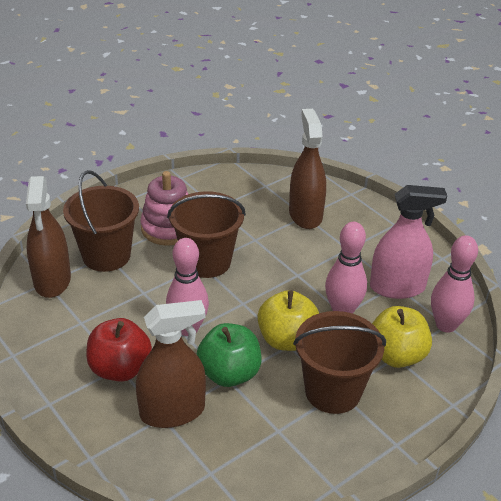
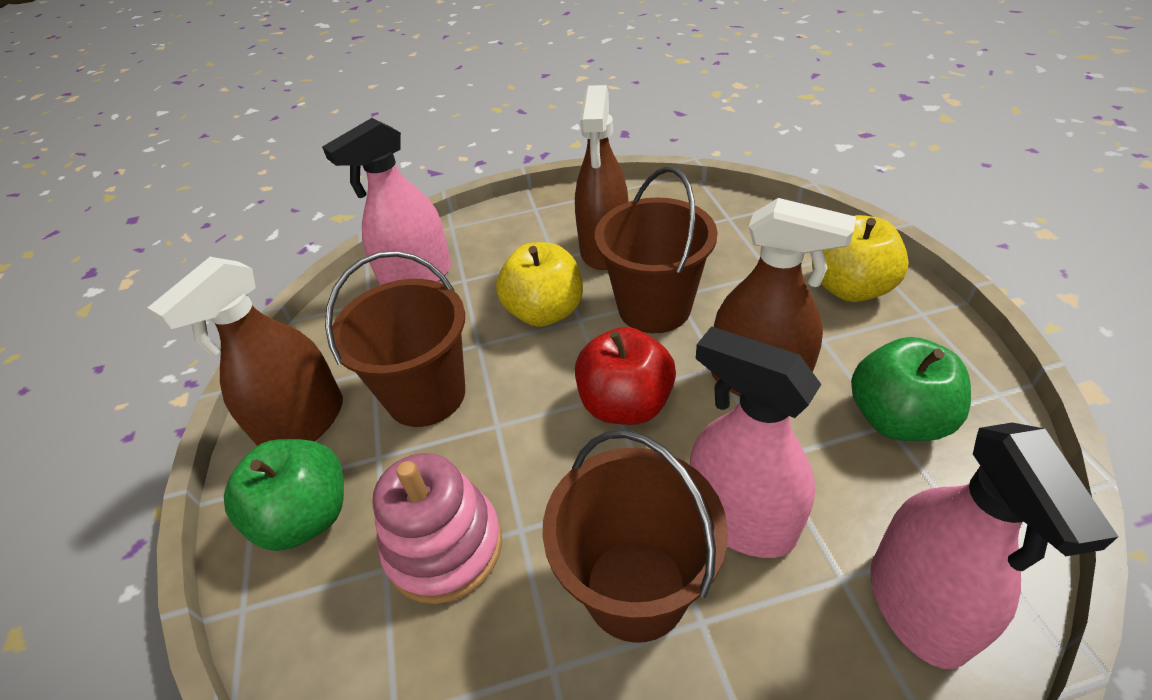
green apple: [196,323,262,387] = 1 -> [224,439,344,551] [851,337,971,441] = 2
pink bowling pin: [166,238,209,336] [325,222,367,313] [431,235,478,333] = 3 -> none = 0
pink spray bottle: [370,185,447,299] = 1 -> [322,118,451,285] [690,326,821,558] [871,423,1119,669] = 3

